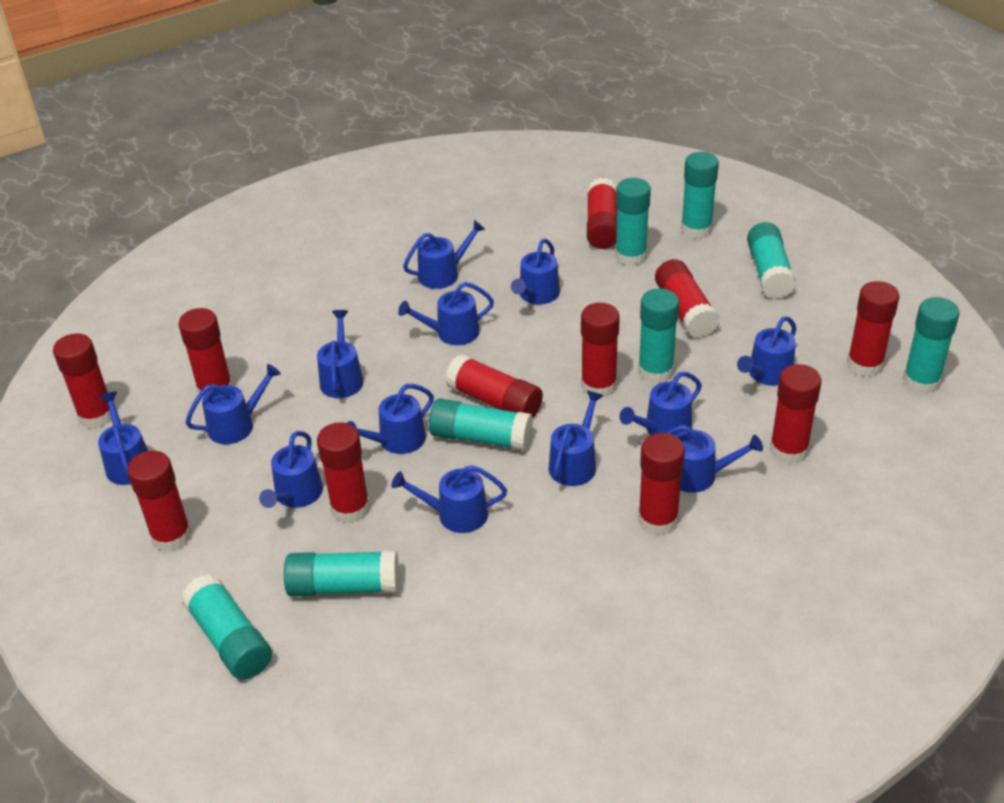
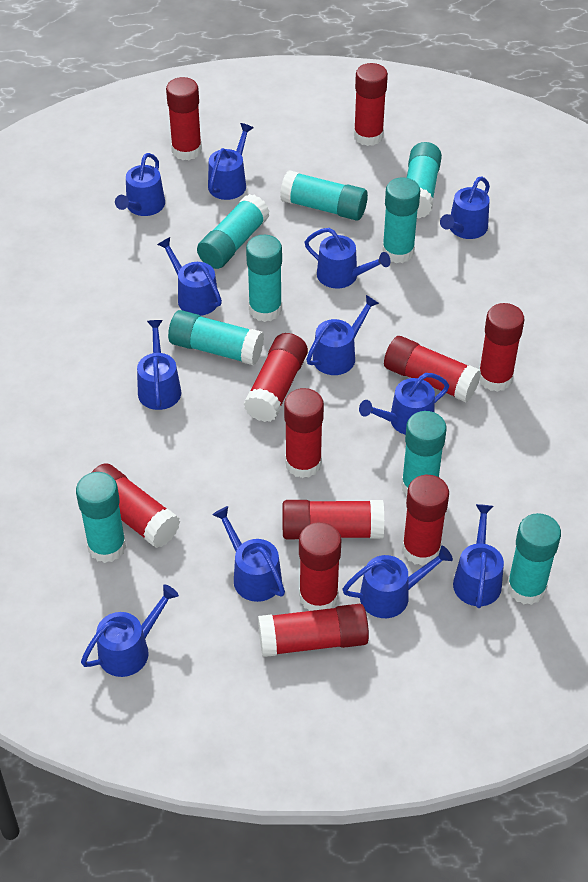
blue watering can: [98,392,148,485] [185,364,281,444] [259,431,323,508] [317,310,364,398] [347,384,434,454] [391,465,507,533] [398,282,494,345] [403,220,486,289] [511,238,560,304] [549,391,603,486] [620,372,702,436] [666,425,763,493] [737,316,797,386] = 13 -> [81,584,179,677] [115,153,165,216] [137,320,181,410] [157,237,222,316] [208,123,254,200] [212,506,285,602] [305,228,391,289] [306,295,379,375] [342,546,453,618] [359,373,449,435] [440,176,490,239] [453,504,504,608] = 12
turquoise glue stick: [181,574,272,680] [284,550,399,597] [429,398,533,451] [615,178,651,266] [638,288,679,384] [681,152,719,239] [747,222,796,299] [903,297,960,394] = 8 -> [76,472,126,563] [168,310,264,365] [197,194,270,269] [246,235,282,322] [280,170,368,221] [382,177,420,263] [401,411,447,496] [407,142,442,219] [507,513,561,605] = 9

